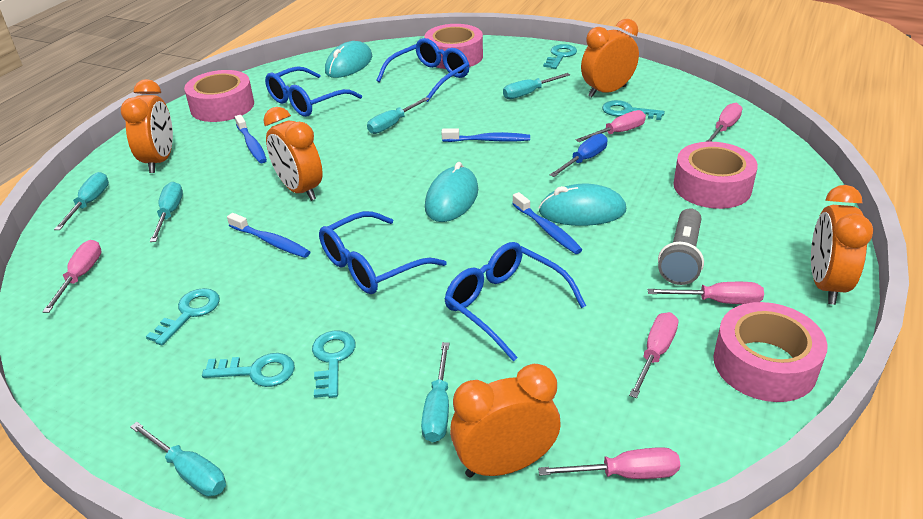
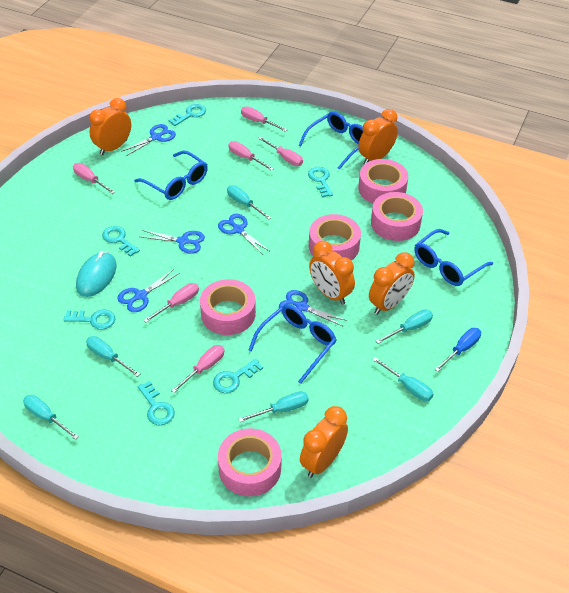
blue scissors: none = 0 -> [117,269,180,312] [121,124,176,156] [142,230,205,254] [218,214,269,254] [279,290,347,326] = 5
blue toothbrush: [227,213,310,258] [235,115,267,163] [441,128,530,142] [512,192,582,254] = 4 -> none = 0
grey flashlight: [658,208,704,285] = 1 -> none = 0
pink tape: [184,70,254,122] [424,24,483,69] [673,142,758,209] [713,302,828,402] = 4 -> [200,279,256,335] [218,428,282,496] [309,214,361,260] [358,159,408,203] [371,192,423,241] = 5
turquoise key: [146,288,220,346] [202,353,295,387] [312,331,356,398] [543,44,577,69] [602,100,665,120] = 5 -> [63,310,115,330] [102,226,140,257] [138,381,175,425] [169,104,206,126] [213,359,263,393] [308,167,333,197] = 6
turquoise mouse: [325,41,372,78] [425,162,478,222] [539,184,626,226] = 3 -> [76,251,117,297] = 1

